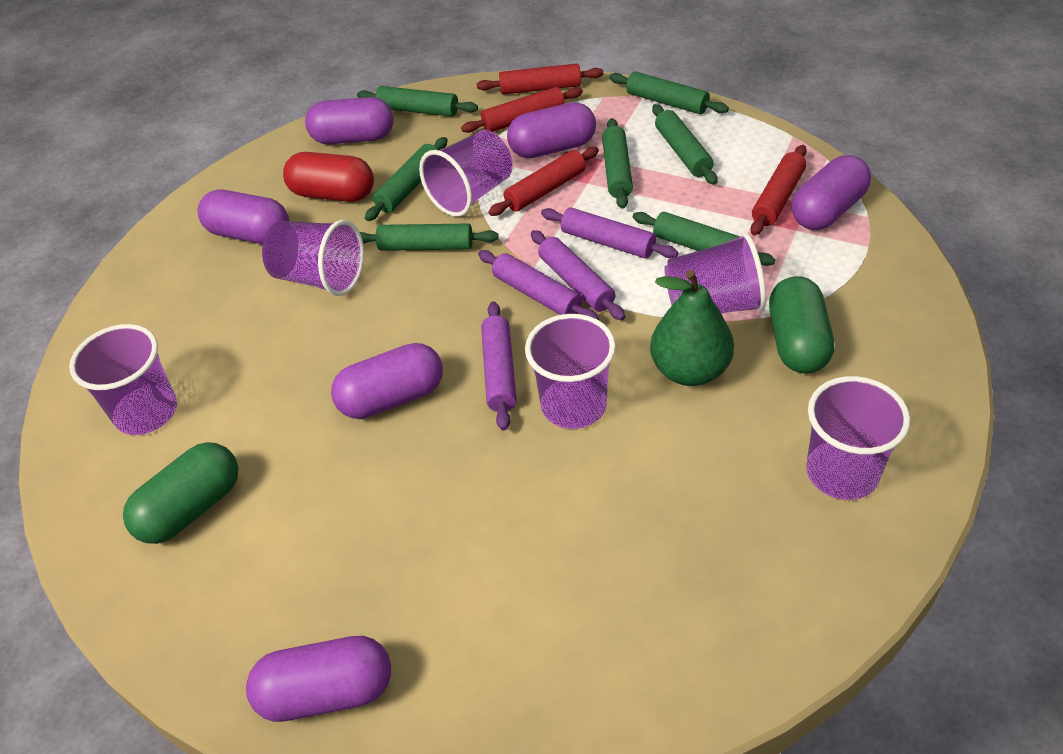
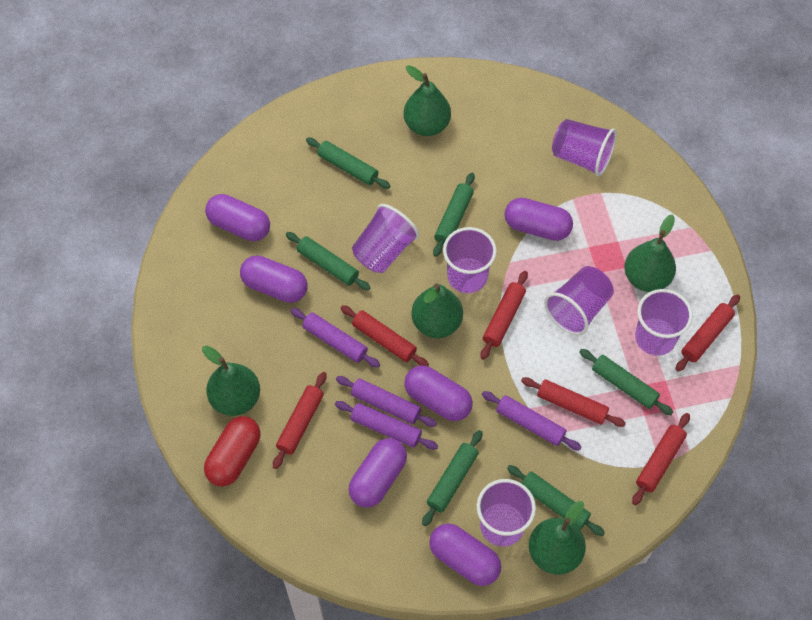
green capsule: [123,442,238,544] [769,276,834,373] = 2 -> none = 0
green pear: [650,270,734,386] = 1 -> [202,346,260,416] [404,65,451,136] [411,284,463,338] [529,501,586,575] [624,214,676,292] = 5
green rolling pin: [357,86,478,117] [360,223,499,251] [365,137,448,221] [602,118,633,209] [609,71,729,114] [633,212,775,266] [652,104,717,185] = 7 -> [286,232,371,291] [306,138,390,189] [422,430,483,526] [433,173,475,257] [507,465,605,536] [579,349,673,415] = 6
red rolling pin: [461,87,583,133] [477,63,603,95] [489,147,599,216] [751,145,807,235] = 4 -> [273,372,326,469] [341,305,429,366] [481,271,528,360] [521,377,626,427] [632,413,690,505] [676,294,740,372] = 6

